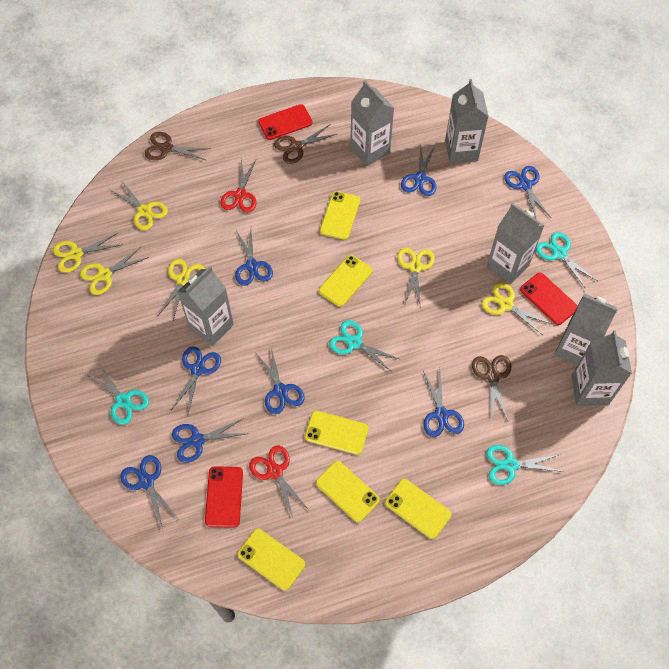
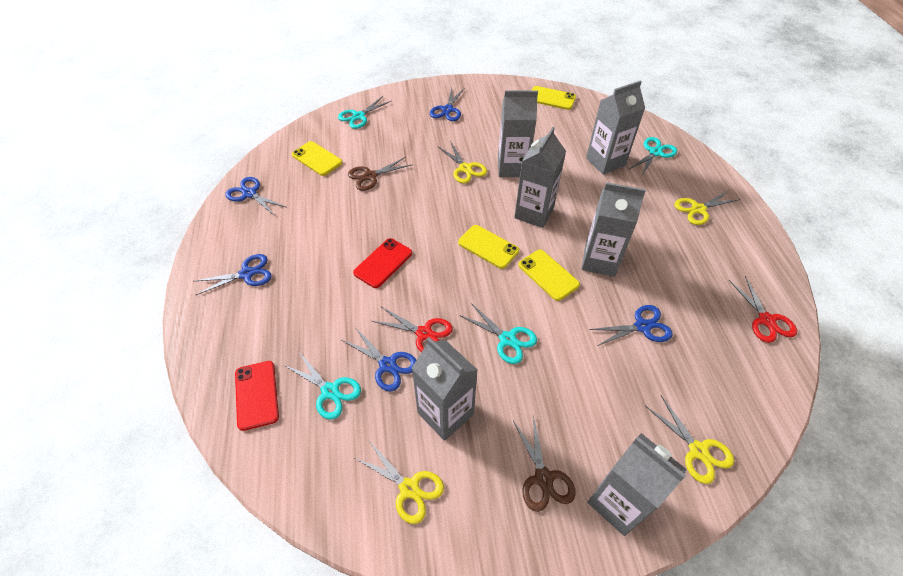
blue scissors: [120,455,177,529] [172,346,221,413] [172,418,245,463] [235,229,273,286] [255,348,305,414] [401,143,437,196] [423,371,464,437] [504,166,551,219] = 8 -> [195,254,272,296] [225,177,286,216] [342,327,416,391] [430,88,464,121] [589,305,672,346] = 5
brown scissors: [145,132,211,160] [274,124,337,164] [472,355,512,421] = 3 -> [348,157,413,191] [513,415,576,512] = 2
red phone: [205,466,243,528] [258,104,313,140] [520,273,577,325] = 3 -> [235,361,279,431] [353,238,412,288] = 2
yellow phone: [237,529,305,591] [305,411,369,455] [316,461,380,522] [319,255,373,307] [320,191,360,240] [385,479,451,539] = 6 -> [292,141,343,176] [458,225,519,269] [518,250,580,301] [532,86,576,110] = 4
yellow scissors: [53,233,123,273] [80,246,149,295] [110,180,168,230] [157,259,205,320] [397,248,435,308] [482,283,551,335] = 6 -> [353,441,444,524] [439,141,487,183] [646,395,734,484] [674,190,741,225] = 4

